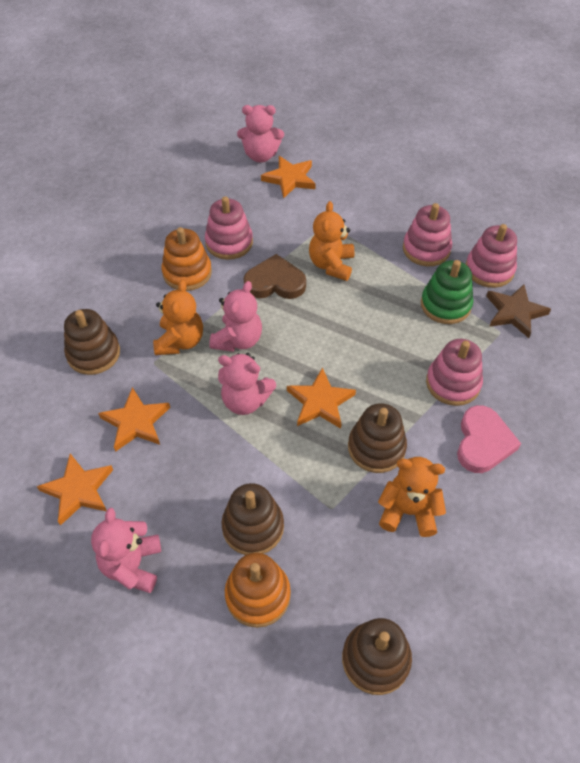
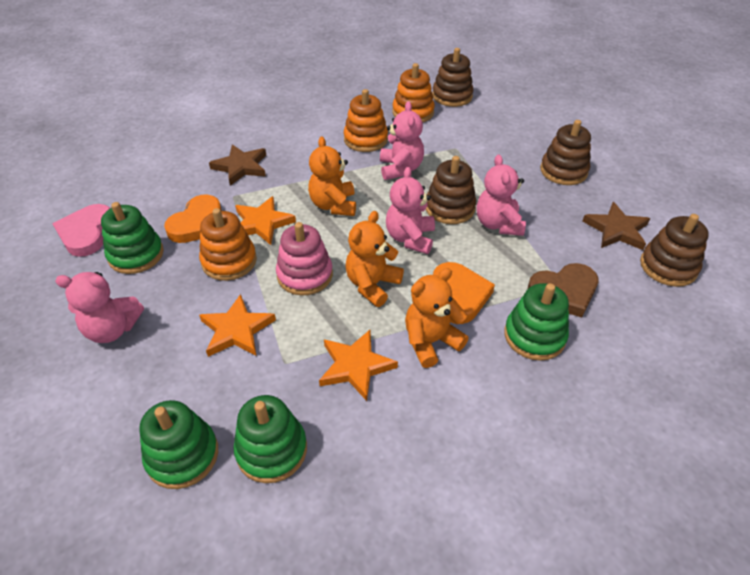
brown star: [486,284,551,338] = 1 -> [209,144,266,186] [582,202,650,250] = 2
green stacking toy: [421,260,473,324] = 1 -> [101,202,164,274] [139,400,218,489] [233,395,307,483] [504,283,569,361] = 4
orange heart: none = 0 -> [164,195,222,243] [433,262,495,324] = 2
orange stacking toy: [162,227,212,291] [225,553,291,628] = 2 -> [199,208,257,281] [344,89,388,152] [392,63,435,122] = 3
orange star: [37,454,113,526] [98,387,170,452] [261,156,316,199] [287,367,356,429] = 4 -> [199,294,276,357] [235,196,296,245] [319,330,398,401] = 3
pink stacking toy: [205,197,253,260] [403,203,452,267] [426,339,483,406] [466,224,517,288] = 4 -> [276,222,333,296] = 1

